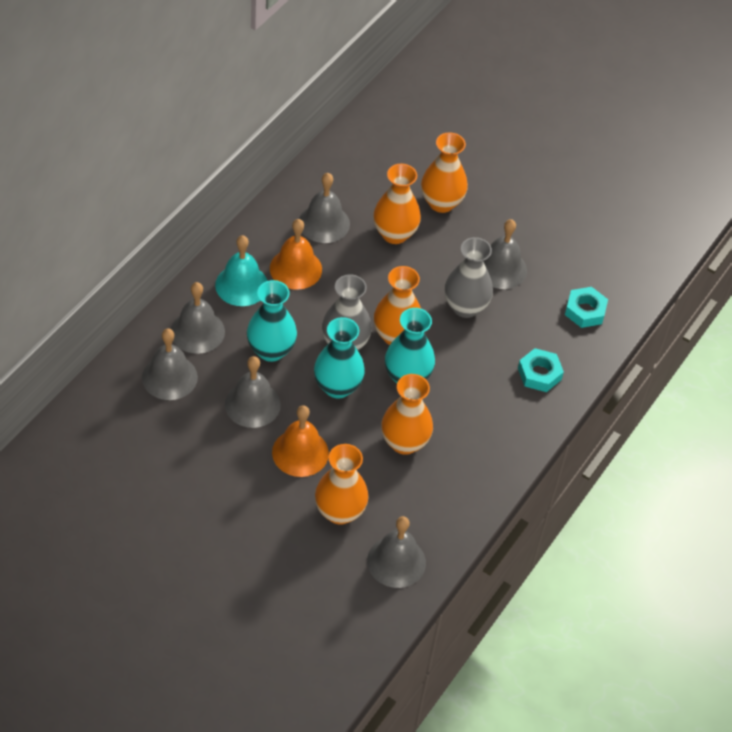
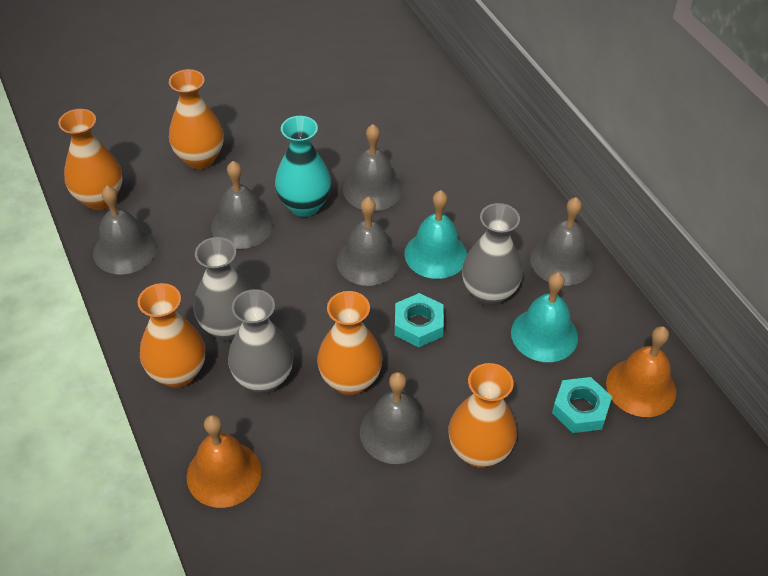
grey vase: [322,274,372,350] [445,237,493,318] = 2 -> [194,237,252,341] [228,289,293,394] [462,203,523,306] = 3
turquoise bell: [215,235,268,306] = 1 -> [404,190,467,279] [511,272,578,362] = 2
turquoise vase: [247,280,297,362] [314,317,365,399] [385,308,435,383] = 3 -> [275,116,331,217] = 1

